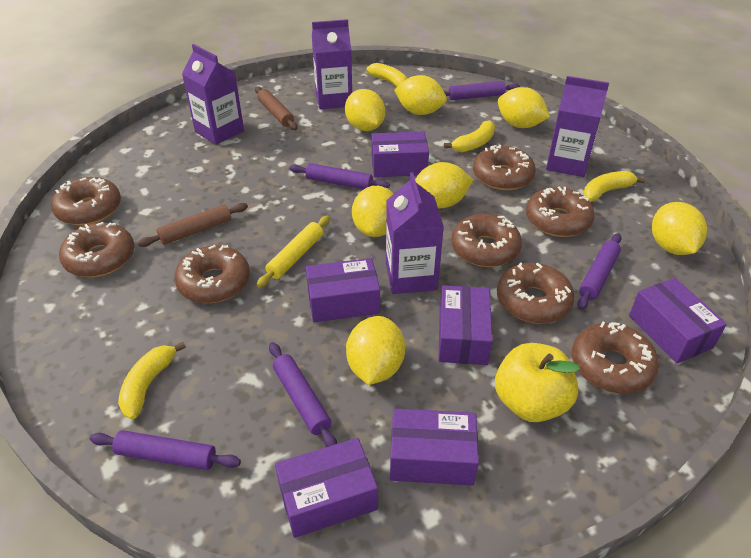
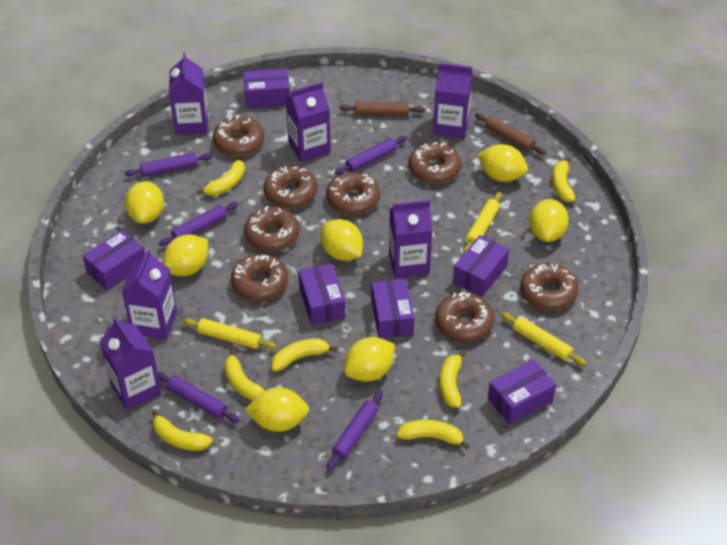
purple carton: [182,44,244,145] [312,19,352,109] [386,172,444,294] [546,76,609,177] = 4 -> [100,317,162,410] [121,249,177,340] [169,53,208,135] [286,82,331,162] [389,200,432,278] [433,63,473,139] = 6
yellow apple: [495,343,580,422] = 1 -> none = 0
yellow banana: [118,342,186,419] [367,63,408,87] [444,120,495,152] [583,171,645,202] = 4 -> [152,409,212,451] [197,160,245,196] [224,349,265,401] [271,338,337,372] [397,420,470,449] [439,350,466,408] [552,157,575,202] = 7
yellow rolling pin: [257,216,330,288] = 1 -> [183,318,277,349] [463,192,502,254] [501,312,586,366] = 3

